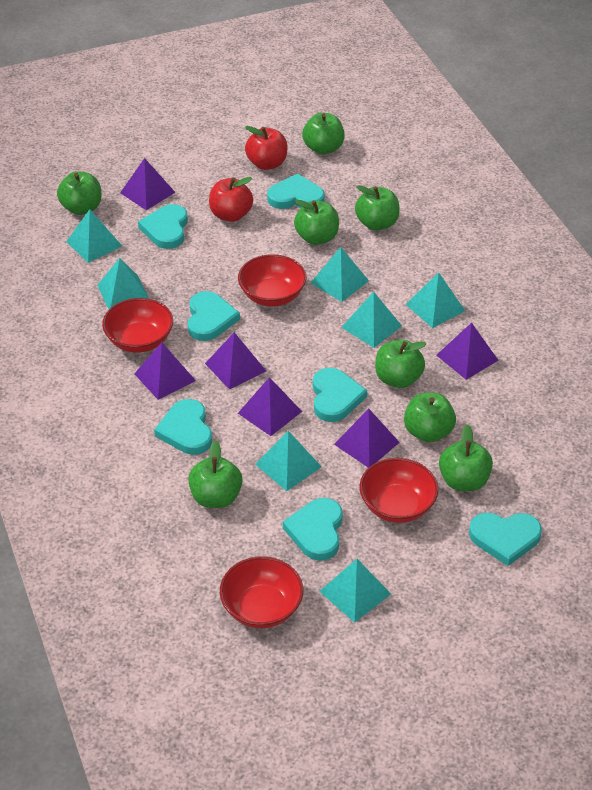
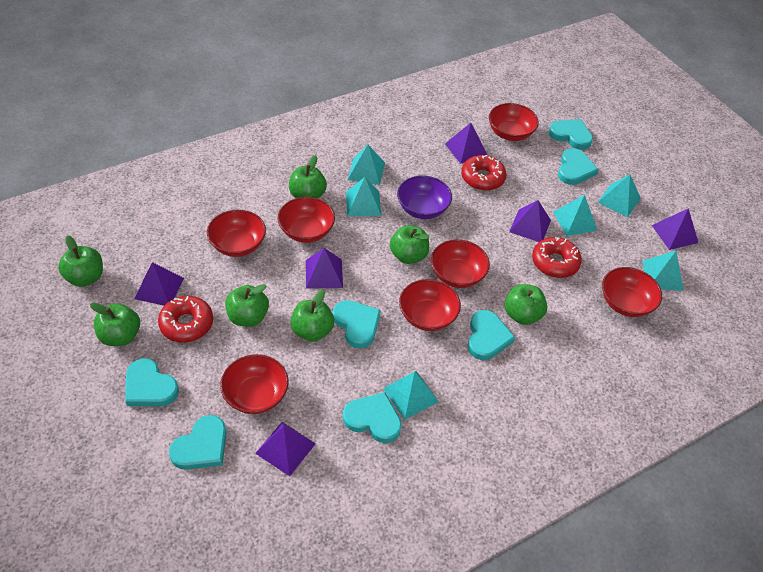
green apple: [57,171,102,215] [188,441,243,508] [294,200,339,245] [302,113,345,155] [355,185,400,231] [375,340,426,388] [404,392,456,443] [439,424,493,491] = 8 -> [58,236,103,287] [90,303,140,346] [225,284,269,327] [289,155,327,198] [290,289,334,342] [390,225,429,264] [505,284,547,325] = 7
purple bowl: none = 0 -> [397,175,452,219] = 1
red apple: [209,177,253,222] [245,126,287,170] = 2 -> none = 0
red bowl: [102,298,173,353] [220,556,303,628] [238,254,306,306] [359,458,438,523] = 4 -> [207,210,266,257] [220,354,289,414] [278,197,335,243] [399,279,461,331] [431,239,490,288] [489,103,539,141] [602,267,662,317] = 7
red donut: none = 0 -> [158,296,213,343] [461,155,507,191] [532,237,582,278] = 3
turquoise pyramid: [66,209,122,263] [97,258,149,309] [255,431,321,491] [311,247,369,302] [319,559,391,623] [341,291,402,348] [406,273,465,328] = 7 -> [346,177,381,216] [347,145,385,185] [383,371,439,420] [553,195,597,236] [597,174,641,217] [642,251,684,291] = 6

